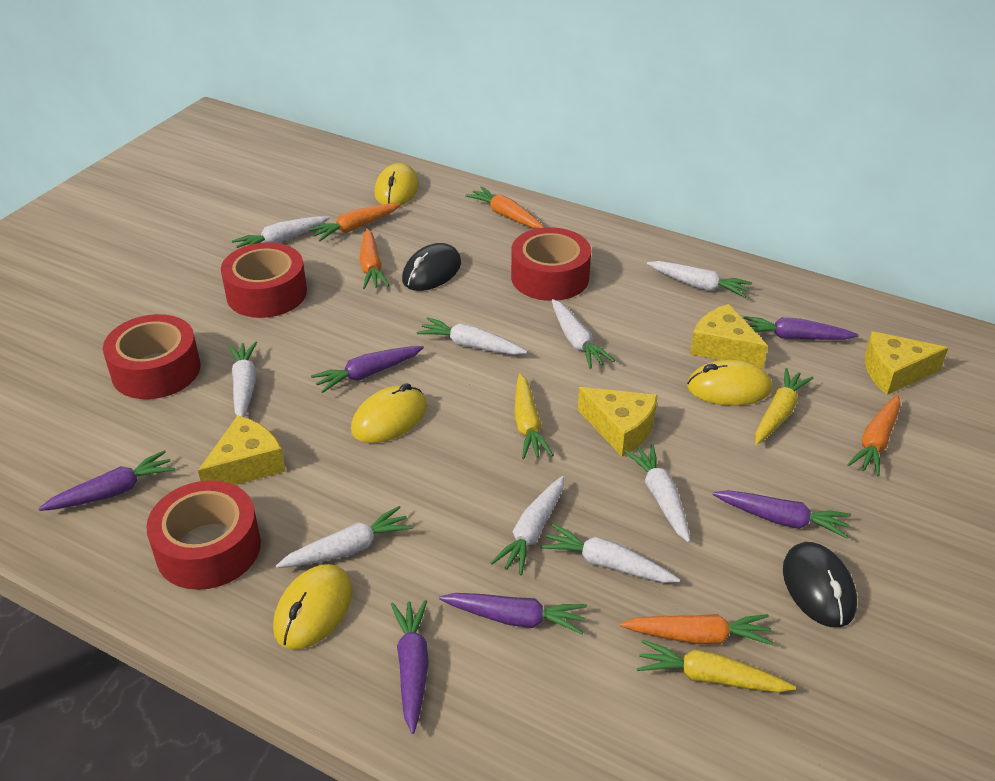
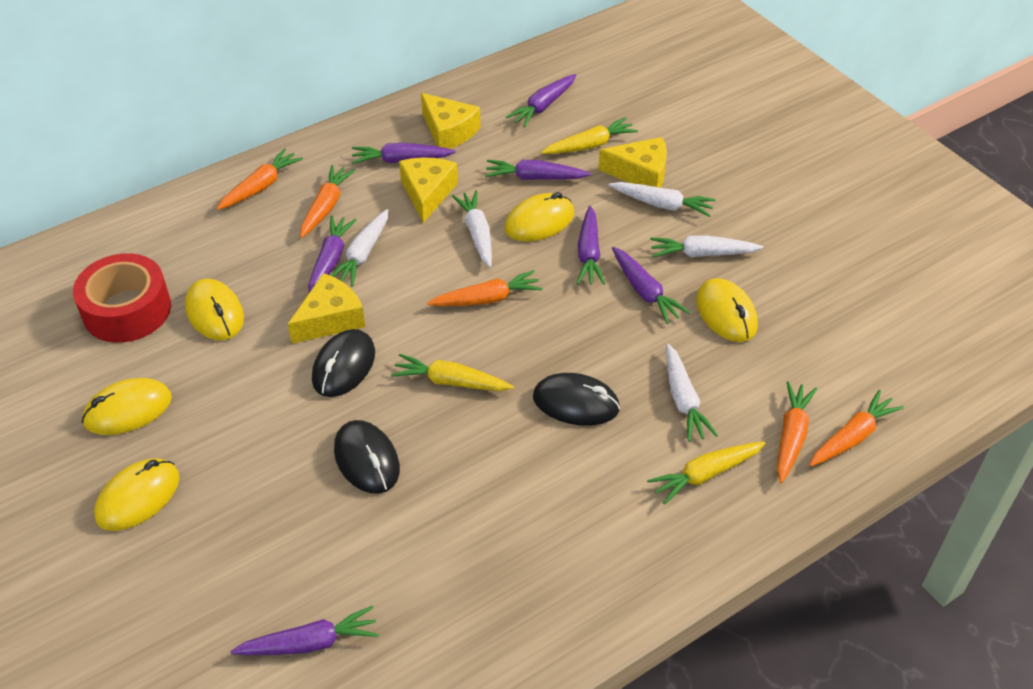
black mouse: [402,243,461,291] [783,542,857,627] = 2 -> [312,329,375,397] [334,420,400,494] [533,373,620,426] = 3
purple carrot: [38,450,175,511] [311,346,424,393] [391,600,429,734] [439,593,587,634] [713,490,851,538] [742,316,858,340] = 6 -> [230,606,379,655] [308,216,356,293] [352,143,456,164] [485,160,591,180] [506,74,576,127] [577,206,605,285] [612,247,690,324] = 7
red tape: [103,314,201,399] [146,480,261,590] [221,242,307,318] [511,227,591,301] = 4 -> [73,253,171,343] = 1
white carrot: [228,341,257,417] [232,216,330,248] [276,506,413,568] [417,317,527,355] [491,476,564,575] [541,524,680,583] [552,299,615,369] [624,444,690,543] [647,261,752,298] = 9 -> [330,209,388,287] [452,190,492,267] [609,182,716,217] [650,235,763,257] [666,343,718,442] = 5
yellow mouse: [273,564,353,650] [351,383,427,443] [374,163,419,206] [687,360,772,406] = 4 -> [82,378,172,435] [94,458,180,531] [185,279,244,340] [505,192,574,241] [696,278,758,342] = 5

